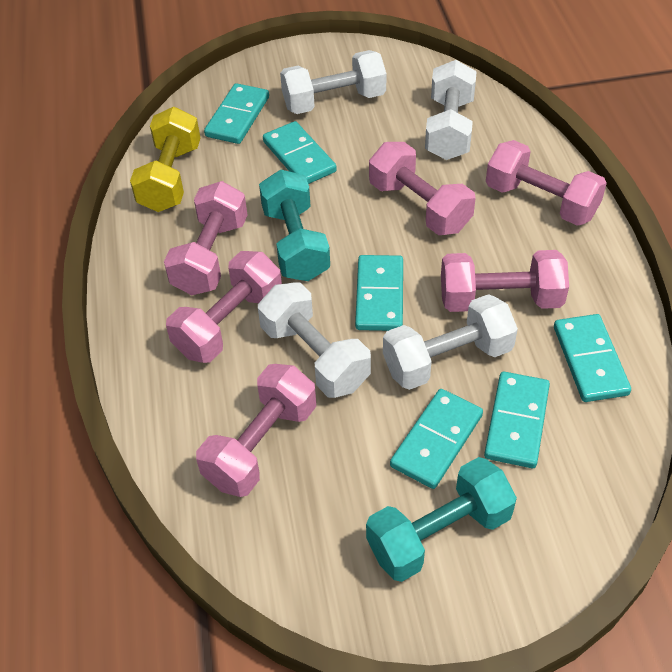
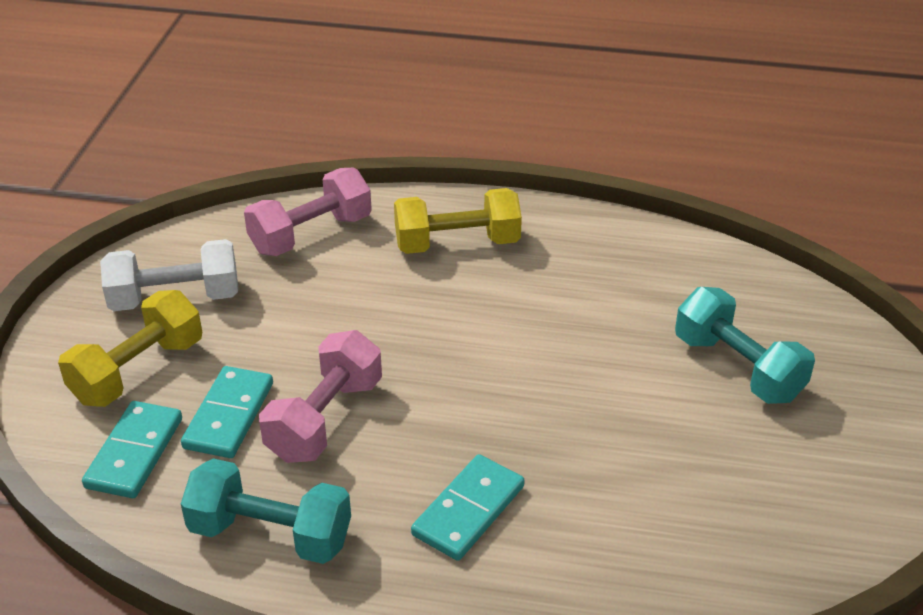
pink dumbbell: [164,181,248,295] [166,251,282,363] [196,364,316,497] [369,142,476,235] [441,250,569,312] [486,140,607,226] = 6 -> [244,168,372,256] [259,330,382,463] = 2
turquoise domino: [204,83,269,144] [263,121,337,184] [355,255,403,331] [390,389,483,489] [484,372,550,468] [554,314,631,402] = 6 -> [82,401,182,498] [181,366,273,458] [411,454,525,561] = 3
white dumbbell: [258,282,371,398] [280,50,387,114] [383,294,518,390] [425,60,477,160] = 4 -> [100,239,238,311] = 1
yellow dumbbell: [130,107,200,212] = 1 -> [58,290,202,407] [394,188,522,254] = 2

